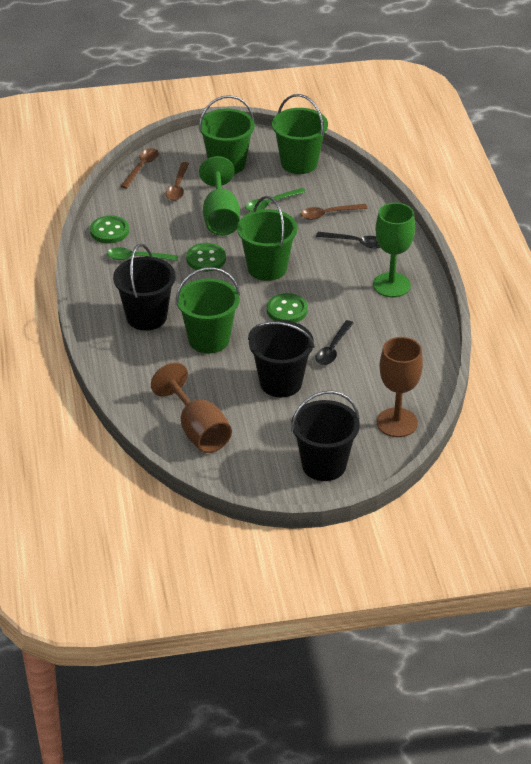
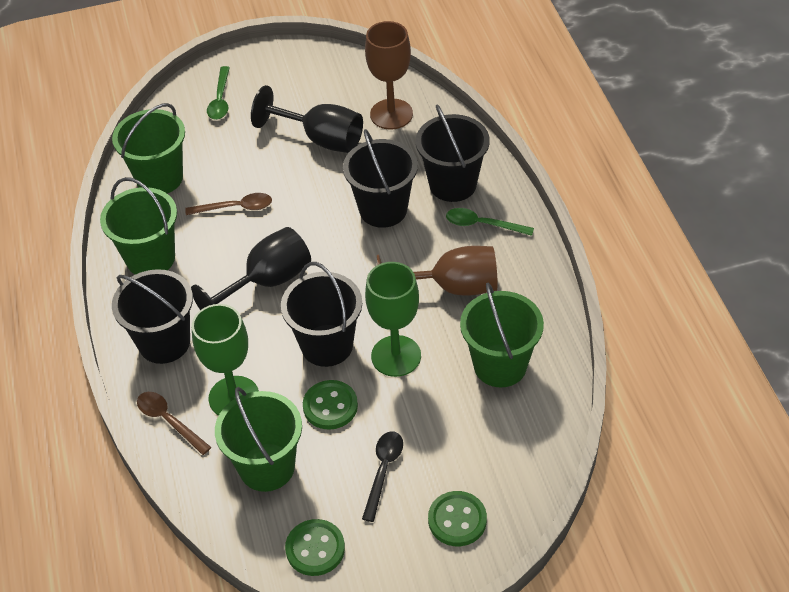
black bucket: [113,244,176,331] [248,320,315,397] [291,391,360,481] = 3 -> [112,269,193,364] [281,262,362,367] [343,129,418,228] [416,104,490,202] = 4
black goblet: none = 0 -> [191,227,311,310] [251,85,363,153] = 2
black spoon: [315,320,353,365] [316,232,380,249] = 2 -> [362,431,403,522] = 1
brown spoon: [121,148,159,189] [166,162,189,201] [300,204,368,220] = 3 -> [137,392,211,455] [185,193,272,215] = 2

